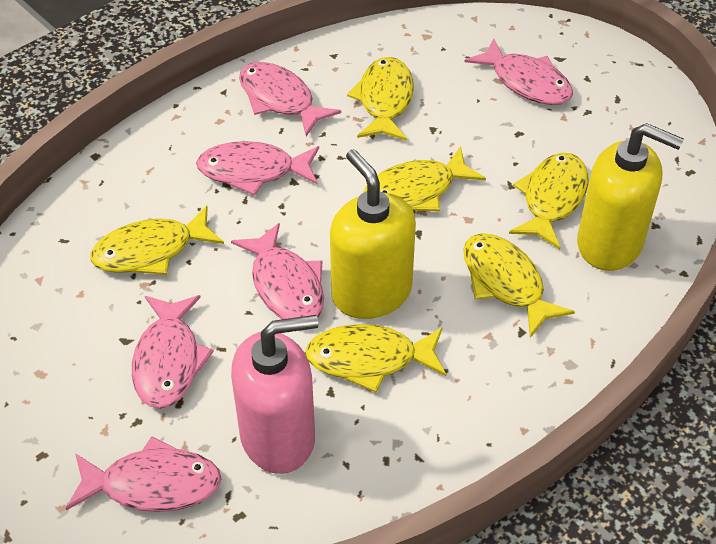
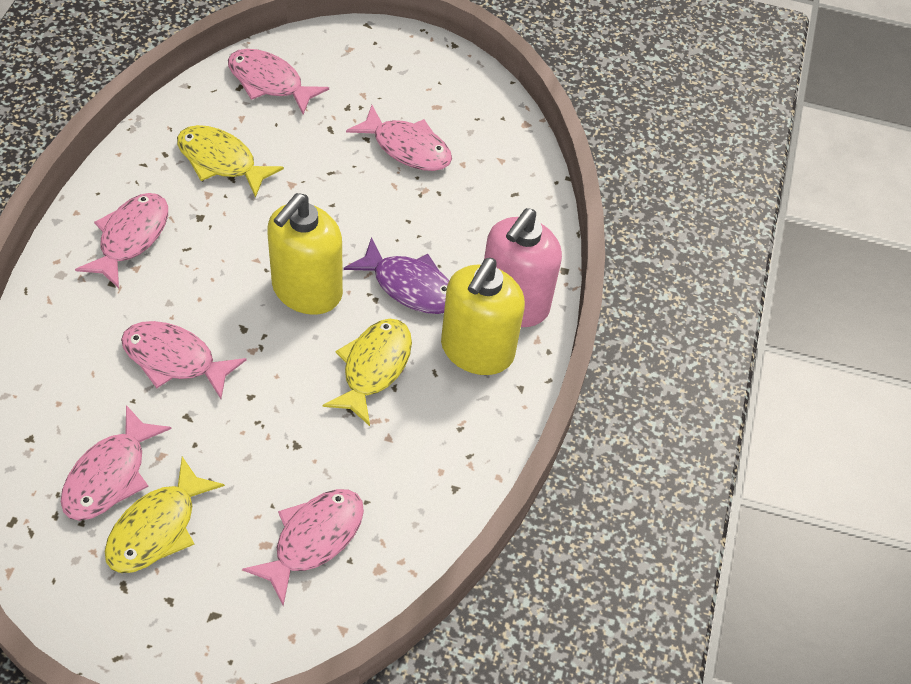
purple fish: none = 0 -> [344,237,449,314] = 1
yellow fish: [90,206,224,275] [305,324,446,392] [347,57,414,141] [363,146,486,211] [463,233,575,338] [509,153,588,249] = 6 -> [105,456,225,573] [177,125,284,198] [322,319,412,426] = 3

